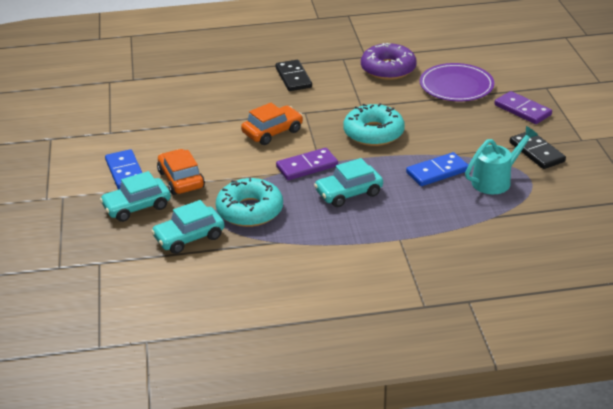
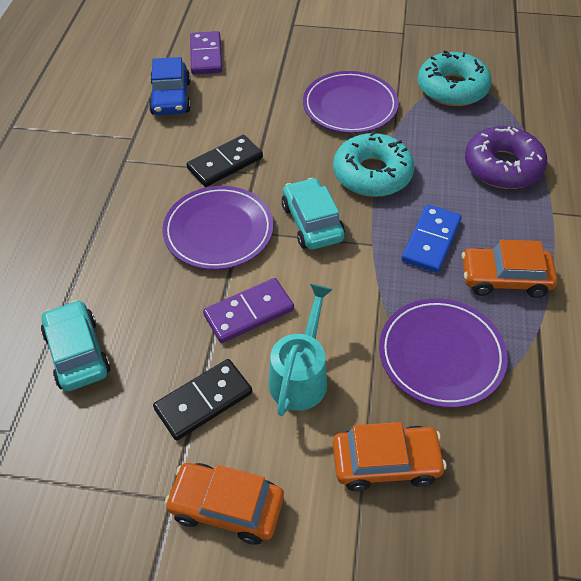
blue car: none = 0 -> [149,57,191,115] = 1
blue domino: [105,149,142,189] [406,152,468,186] = 2 -> [402,204,462,273] = 1
orange car: [157,149,205,195] [241,103,303,145] = 2 -> [164,463,284,545] [333,422,447,491] [462,240,557,298] = 3
purple plate: [420,63,494,101] = 1 -> [162,186,273,270] [303,71,399,133] [379,298,508,408] = 3
turquoise car: [100,171,171,222] [151,200,225,254] [314,158,383,207] = 3 -> [41,300,111,391] [282,178,345,250] = 2

